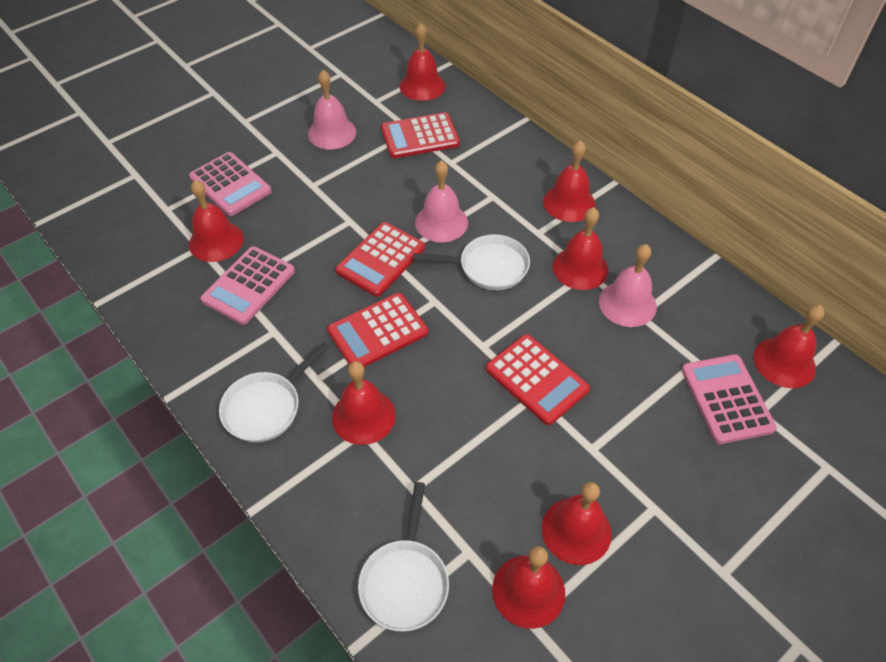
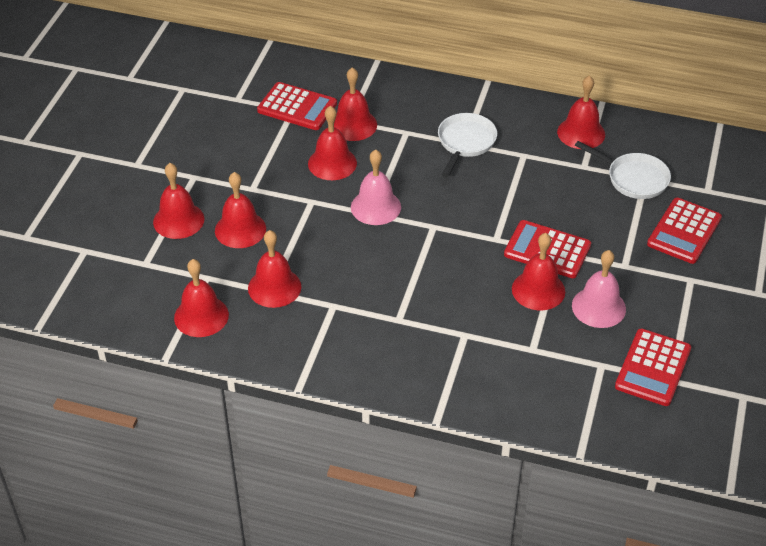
pink bell: [308,70,356,149] [415,160,468,242] [599,244,657,327] = 3 -> [351,149,401,225] [572,250,626,328] = 2
pink calculator: [189,152,272,216] [200,246,295,325] [682,354,777,444] = 3 -> none = 0
white pan: [219,343,330,442] [358,482,449,632] [413,234,530,290] = 3 -> [438,113,497,177] [575,141,671,199] = 2

